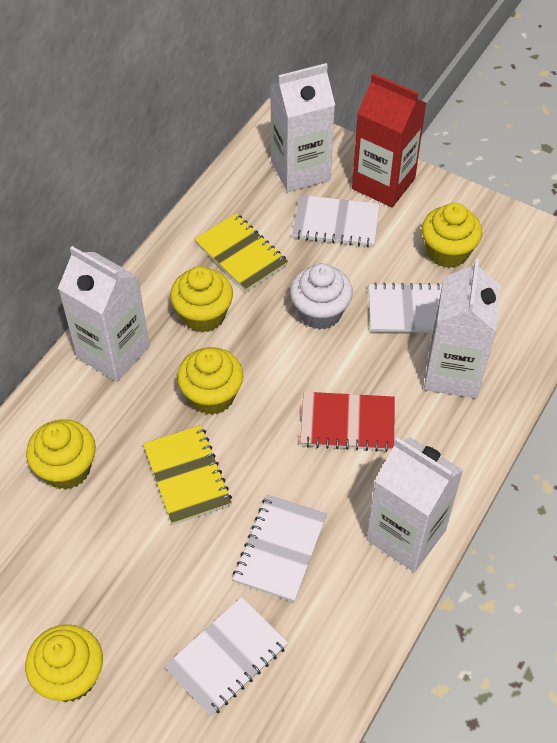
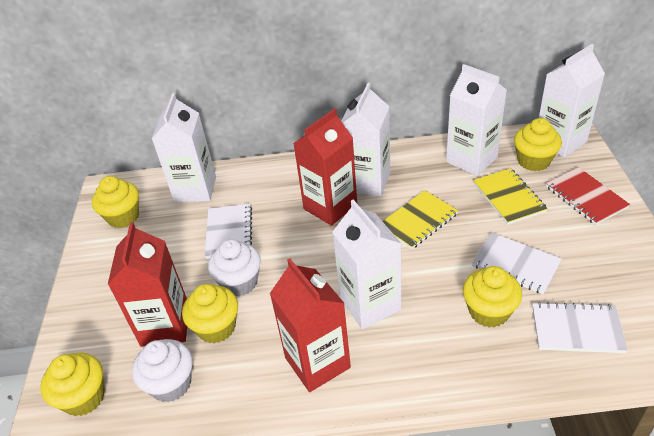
red carton: [352,73,426,207] = 1 -> [108,222,187,347] [270,258,351,392] [293,108,357,226] = 3
white carton: [58,246,150,382] [270,63,335,192] [366,437,464,572] [424,258,501,398] = 4 -> [152,93,216,202] [332,199,402,329] [341,83,390,197] [446,64,507,176] [539,44,605,158] = 5
white cupcake: [290,264,353,330] = 1 -> [132,339,193,402] [208,239,261,296] = 2
white notebook: [165,597,288,717] [233,494,327,602] [292,195,380,247] [369,283,442,333] = 4 -> [205,204,252,259] [472,233,562,294] [532,302,628,353] = 3

